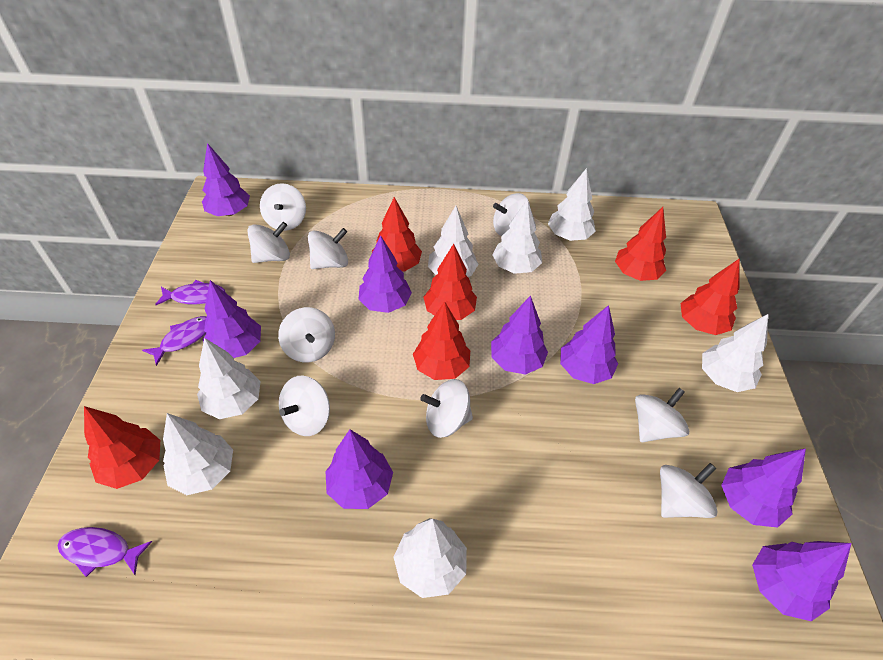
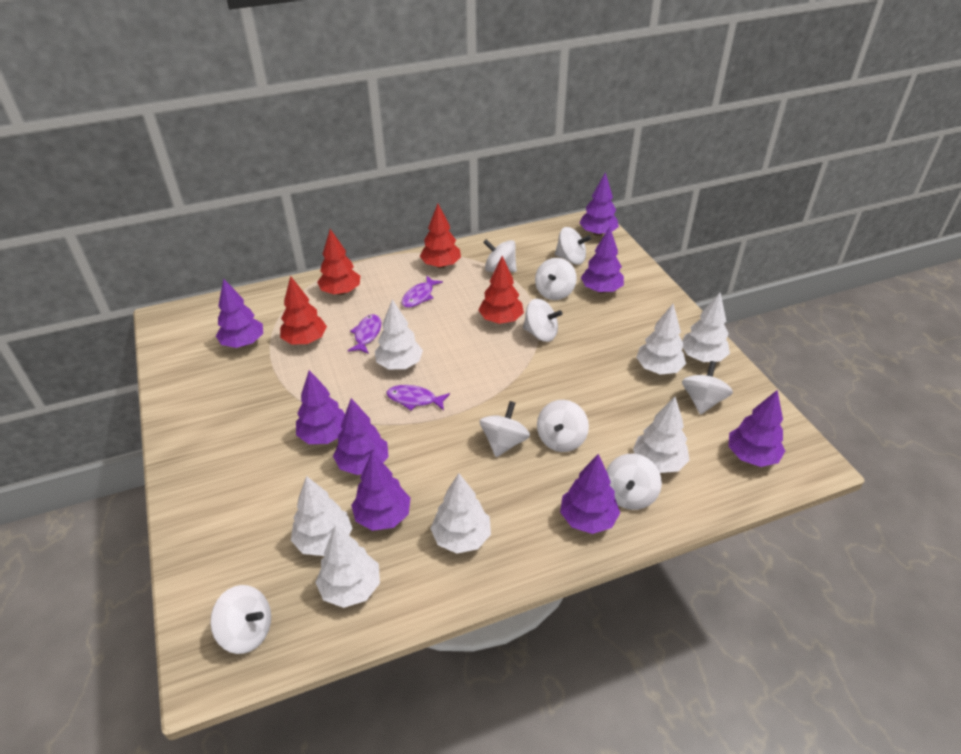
red tree: [84,406,160,489] [372,197,422,272] [413,301,470,380] [424,244,477,320] [615,207,666,281] [680,258,740,335] = 6 -> [280,276,327,345] [317,229,360,295] [420,204,461,268] [479,256,524,324] = 4

